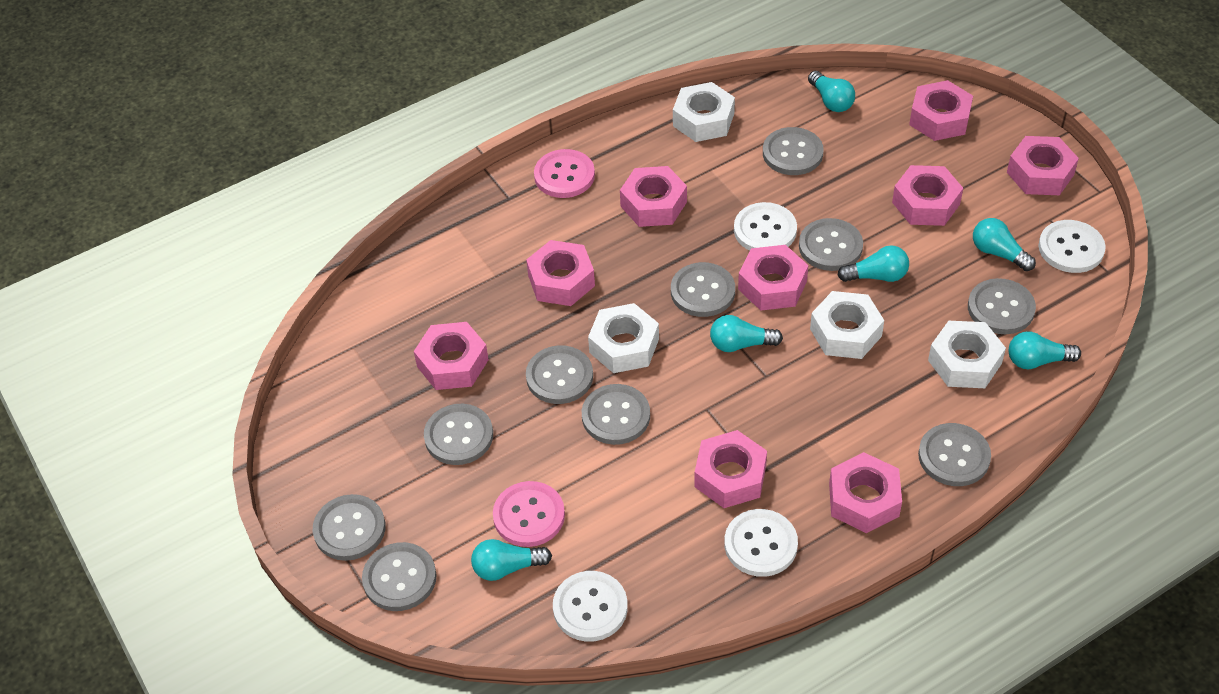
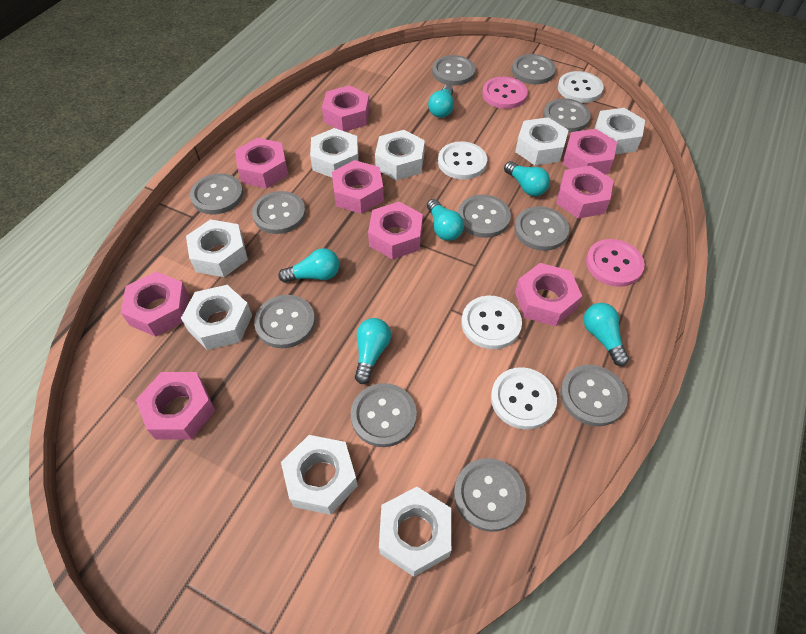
grey button: [313,494,386,561] [362,542,437,611] [424,404,493,465] [526,345,593,404] [582,384,650,445] [671,262,735,317] [763,127,824,175] [799,218,863,271] [918,423,991,486] [968,278,1036,334] = 10 -> [190,173,243,214] [252,191,306,234] [254,295,315,348] [351,383,417,447] [432,55,476,86] [454,458,526,532] [458,194,511,238] [512,54,556,84] [514,206,569,251] [543,98,591,133] [560,365,628,426] = 11
white nut: [588,303,659,373] [673,82,735,142] [810,291,884,359] [928,321,1006,388] = 4 -> [181,285,252,350] [186,219,248,277] [281,435,358,515] [310,128,359,177] [375,130,425,181] [379,487,451,577] [515,117,569,165] [594,108,645,154] = 8

